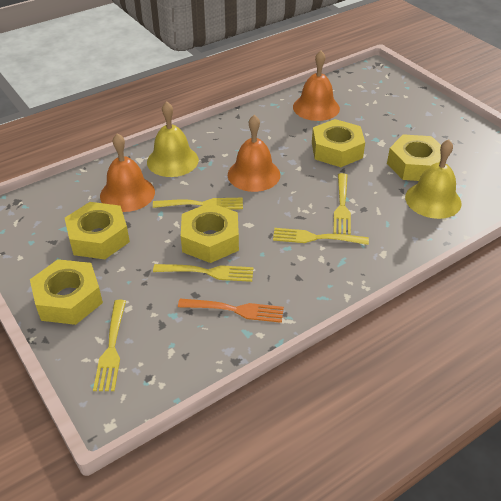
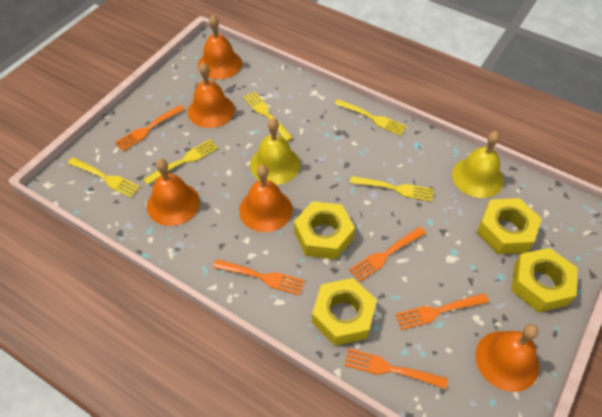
orange bell: [100,133,155,212] [228,115,280,192] [293,51,340,121] = 3 -> [147,159,200,226] [188,62,235,128] [198,15,242,79] [239,165,292,232] [475,324,539,392] = 5
orange fork: [178,298,284,323] = 1 -> [115,105,185,151] [213,259,305,295] [344,348,448,389] [349,227,426,282] [395,293,489,330] = 5
yellow nut: [30,259,103,325] [65,202,130,259] [181,203,239,263] [312,119,365,167] [387,134,441,181] = 5 -> [294,201,355,260] [312,278,377,346] [477,198,542,254] [512,248,578,312] = 4

